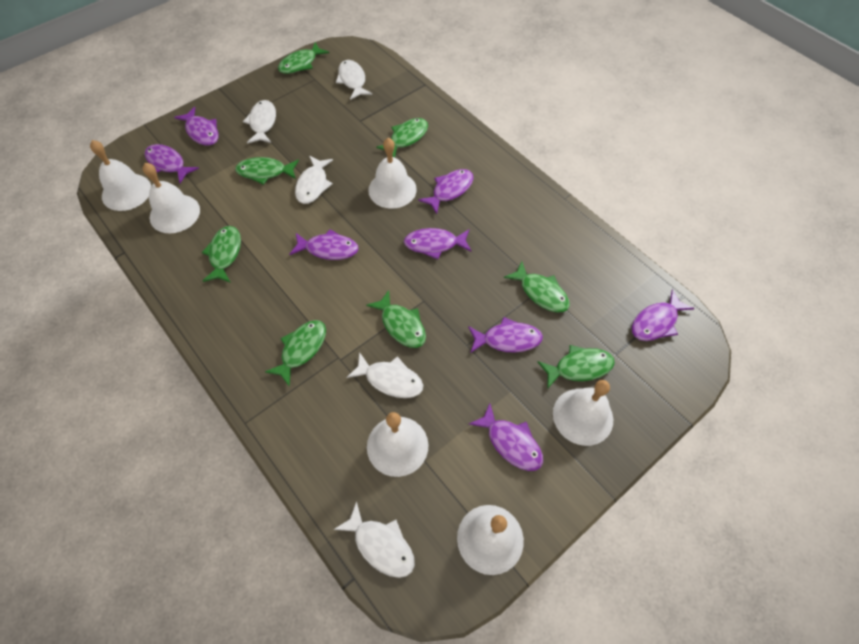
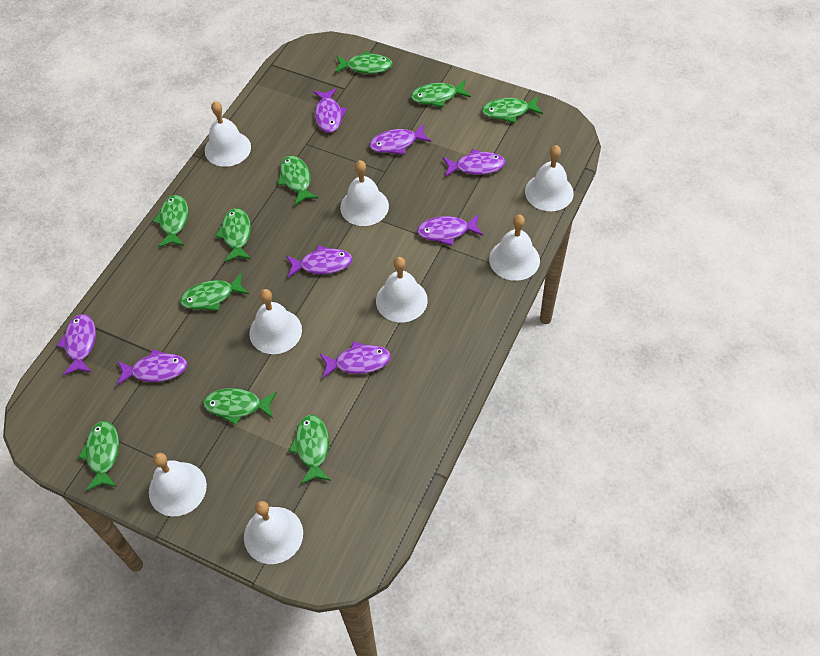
green fish: [202,226,241,283] [235,157,299,185] [265,320,326,387] [278,42,329,74] [366,290,426,348] [377,118,428,157] [504,261,570,312] [538,345,615,389] = 8 -> [78,421,119,491] [152,195,188,247] [180,273,249,311] [203,388,277,425] [215,208,251,262] [278,156,319,206] [289,415,331,485] [335,51,393,74] [411,80,471,107] [482,96,543,123] = 10
white bell: [90,140,151,211] [143,163,200,233] [367,412,428,477] [368,138,417,209] [457,505,524,575] [553,380,613,446] = 6 -> [149,453,207,516] [205,101,251,167] [244,501,303,564] [249,289,302,354] [340,160,389,226] [376,257,428,322] [489,215,540,281] [525,145,574,211] = 8
white fish: [243,100,276,144] [295,156,333,204] [333,501,415,578] [336,60,372,100] [346,352,423,398] = 5 -> none = 0

